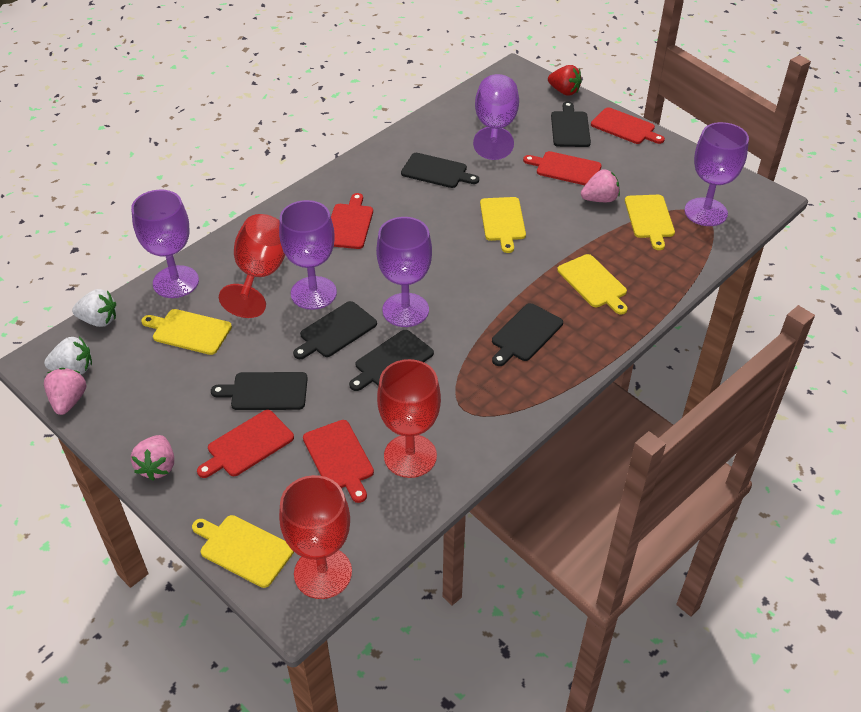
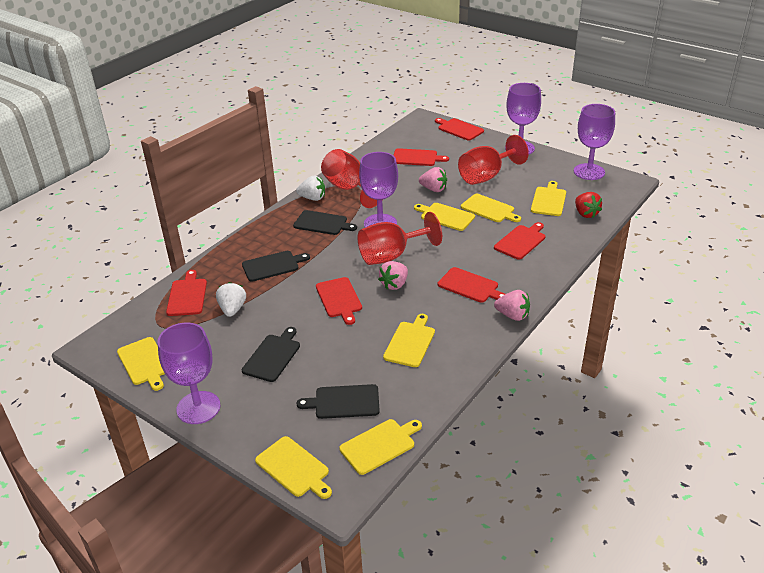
black cutting board: [211,372,308,410] [293,301,377,359] [349,330,434,391] [401,153,479,188] [492,303,563,366] [551,101,591,147] = 6 -> [242,251,310,282] [242,327,300,382] [293,210,357,235] [297,384,380,419] = 4
purple goblet: [131,190,199,298] [279,200,337,310] [376,217,432,327] [473,74,519,160] [684,122,749,226] = 5 -> [158,323,220,424] [359,152,398,228] [505,83,541,154] [574,104,615,180] = 4
red cutting board: [197,410,294,478] [303,420,374,503] [331,193,373,249] [523,151,602,185] [591,107,665,144] = 5 -> [166,270,207,316] [316,277,362,325] [393,148,449,166] [435,118,484,141] [438,267,505,303] [494,222,545,260] = 6
yellow cutting board: [141,309,232,355] [192,515,294,588] [480,197,526,253] [557,254,628,315] [625,195,675,250] = 5 -> [117,337,165,391] [255,436,332,499] [339,419,422,475] [383,314,435,367] [414,203,475,231] [461,194,521,222] [531,181,566,216] = 7

